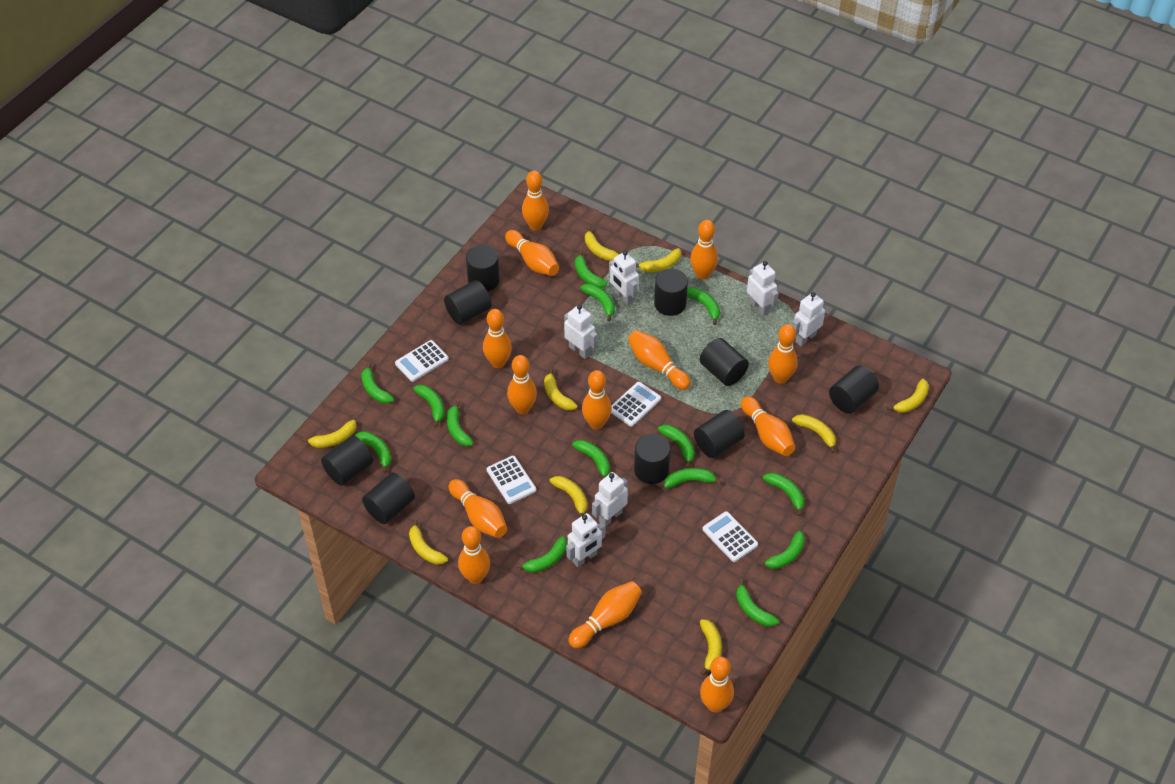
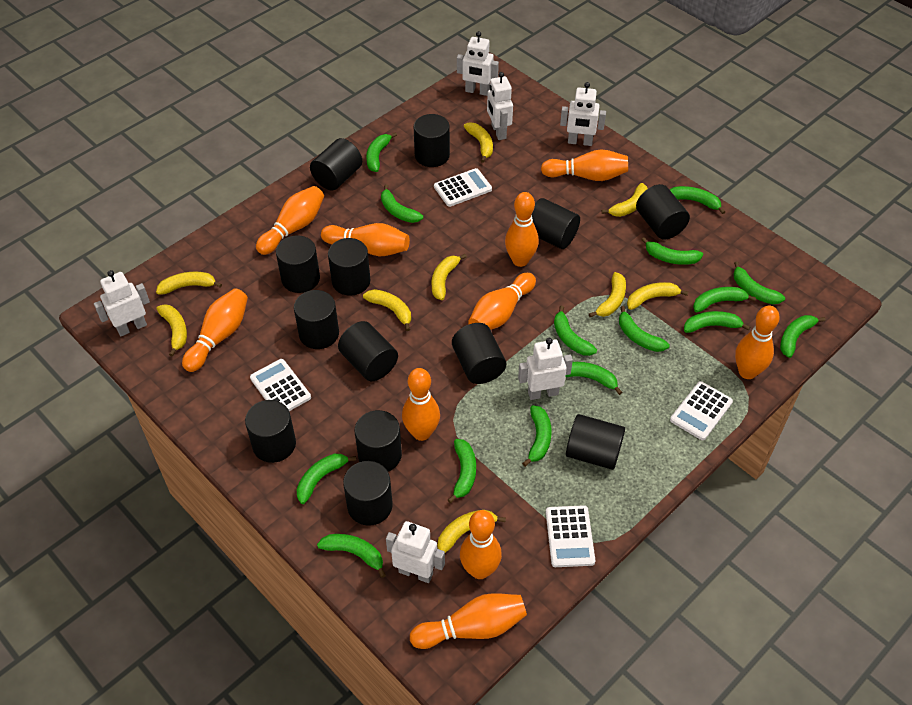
black cylinder: [321,435,373,486] [362,472,415,524] [444,280,492,325] [466,245,500,291] [634,434,670,484] [654,268,688,316] [694,410,745,458] [700,338,749,386] [829,365,879,414] = 9 -> [245,400,296,463] [276,235,320,293] [294,290,339,349] [310,138,362,191] [328,238,371,296] [338,321,398,381] [343,461,393,526] [354,410,402,472] [414,114,450,167] [452,323,506,384] [532,198,580,249] [566,414,625,470] [636,184,690,239] = 13
green banana: [355,431,391,473] [361,363,394,404] [413,385,444,428] [447,401,473,446] [516,536,567,573] [572,440,610,479] [575,251,607,288] [580,284,615,321] [658,425,695,468] [664,468,722,488] [687,287,720,325] [736,579,779,627] [758,531,805,569] [763,473,804,516] = 14 -> [296,454,356,504] [317,534,386,578] [366,132,397,172] [381,184,423,223] [448,439,476,503] [522,405,552,467] [554,306,597,356] [565,362,622,395] [619,306,669,352] [641,237,703,265] [670,186,725,214] [684,311,750,333] [693,287,756,312] [734,261,785,304] [780,315,825,358] = 15
orange bowling pin: [449,479,507,538] [458,526,490,584] [483,309,512,368] [505,230,559,276] [507,355,537,414] [522,171,549,231] [568,581,642,648] [582,370,612,429] [628,330,691,390] [690,220,718,280] [700,657,734,713] [741,396,795,456] [768,324,798,384] = 13 -> [182,288,248,372] [256,186,324,255] [321,223,410,256] [402,368,440,441] [410,593,527,649] [460,510,502,579] [468,273,536,330] [505,192,539,267] [541,149,628,181] [735,306,780,379] = 10

